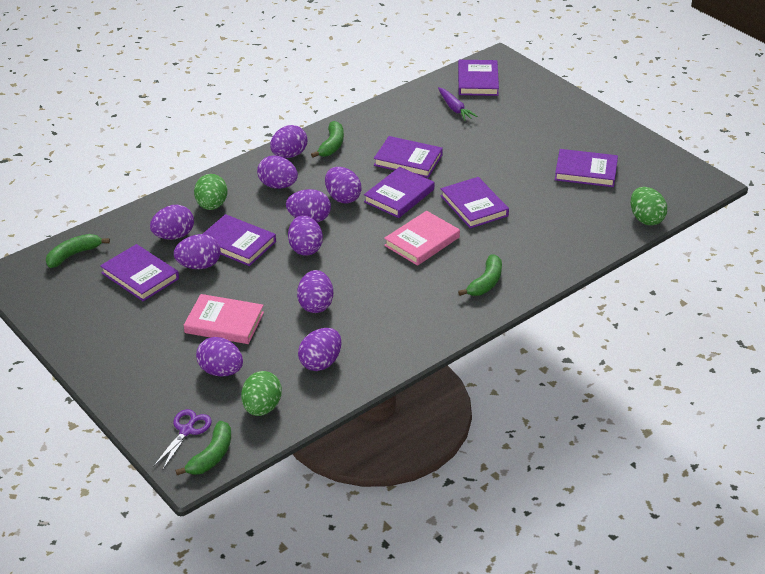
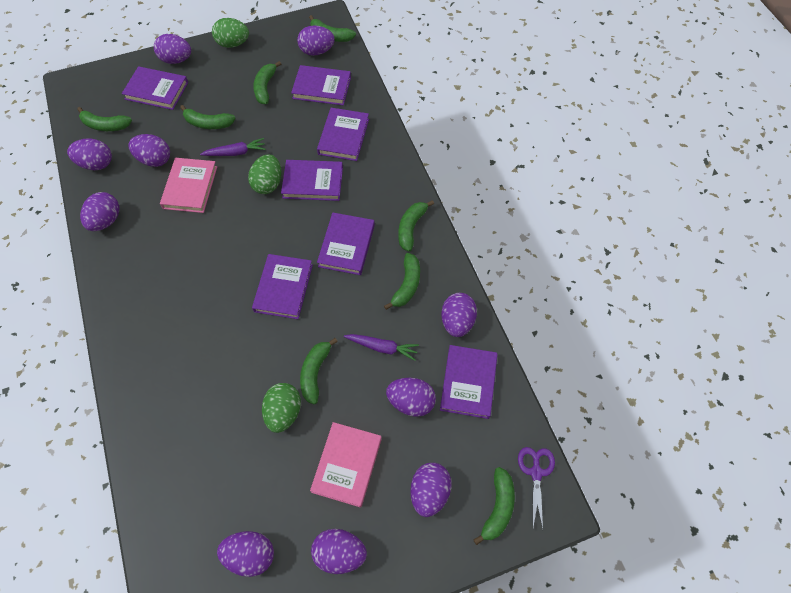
green banana: [46,234,110,268] [175,421,231,475] [311,121,344,158] [458,254,502,296] = 4 -> [77,107,132,131] [180,105,235,129] [253,61,281,104] [300,338,338,404] [309,15,356,42] [384,253,420,310] [398,200,434,252] [473,467,515,545] = 8
purple carrot: [438,87,477,121] = 1 -> [200,138,266,156] [344,334,419,361] = 2

